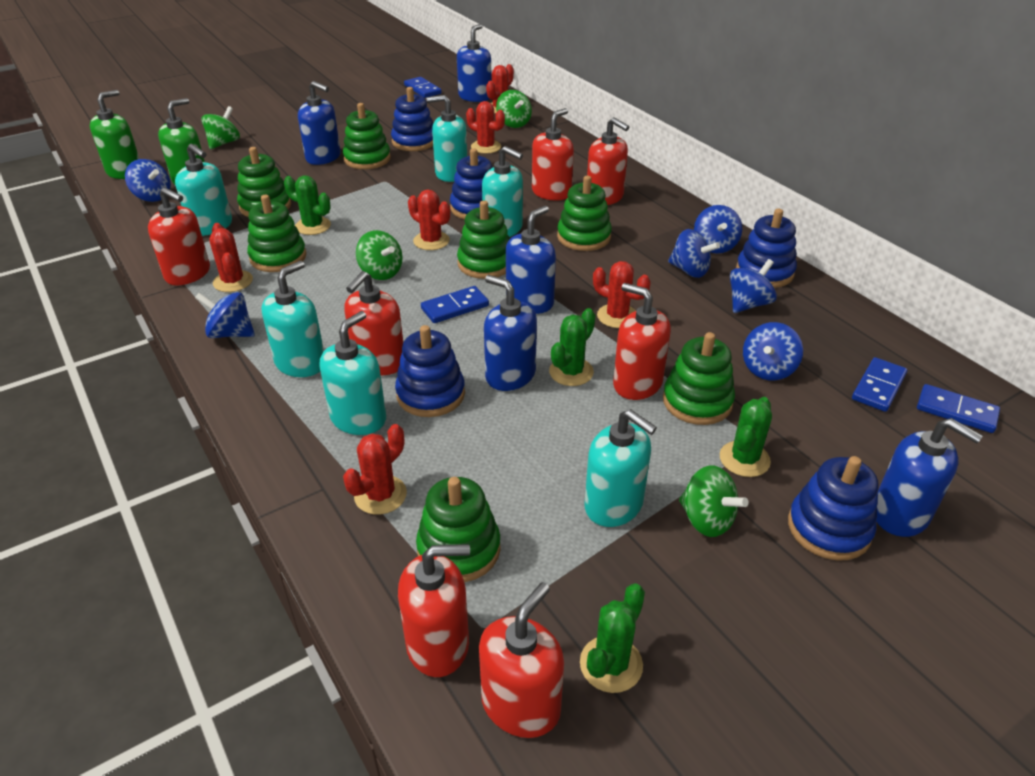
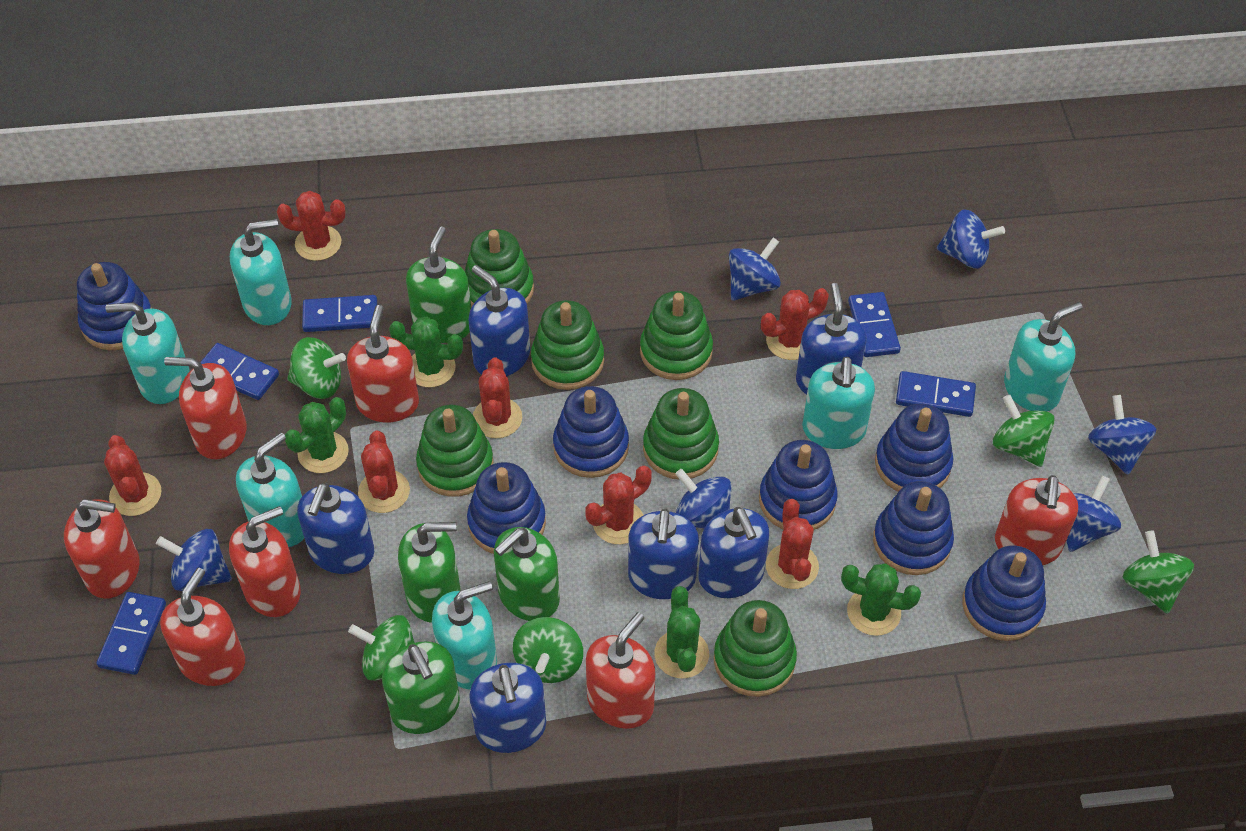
blue domino: [404,77,442,98] [421,286,489,323] [852,357,907,412] [917,384,1000,433] = 4 -> [97,592,166,675] [200,343,279,400] [302,295,377,332] [848,292,901,357] [896,371,976,417] = 5
blue soap dispenser: [298,81,341,165] [457,24,492,102] [484,275,537,391] [506,206,556,314] [876,418,983,537] = 5 -> [297,483,374,574] [468,265,530,376] [469,663,546,753] [628,509,699,599] [698,507,769,598] [796,283,866,395] = 6
blue stacking toy: [391,87,433,151] [395,325,465,417] [450,148,492,219] [736,209,797,288] [788,456,878,560] = 5 -> [77,262,152,350] [467,462,546,554] [553,386,629,478] [759,440,838,530] [873,481,954,575] [875,404,953,492] [962,546,1046,641] = 7
green soap dispenser: [90,90,140,179] [158,98,205,185] = 2 -> [382,641,460,734] [398,522,461,622] [406,227,471,343] [494,527,560,621] = 4
green spinning top: [201,106,240,149] [356,230,403,280] [496,90,532,128] [679,465,749,537] = 4 -> [287,337,346,399] [348,615,415,681] [513,617,583,683] [993,395,1055,467] [1123,530,1194,614] = 5
green stacking toy: [237,147,291,217] [247,195,306,272] [343,103,391,169] [416,477,501,582] [457,200,510,279] [557,176,612,251] [663,332,735,425] = 7 -> [416,405,493,497] [465,229,534,307] [531,300,604,390] [640,291,713,380] [643,388,719,480] [714,600,797,697] = 6
red cactus: [209,223,253,292] [343,424,407,515] [408,189,450,250] [466,101,505,154] [486,64,514,114] [593,261,651,328] = 6 -> [104,435,161,516] [277,191,346,261] [358,430,410,513] [473,358,522,438] [585,466,652,544] [761,288,829,360] [766,499,819,589] = 7

